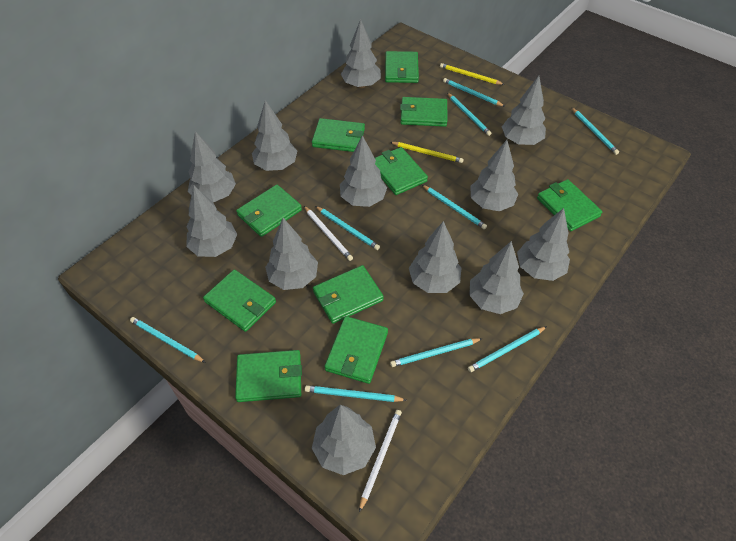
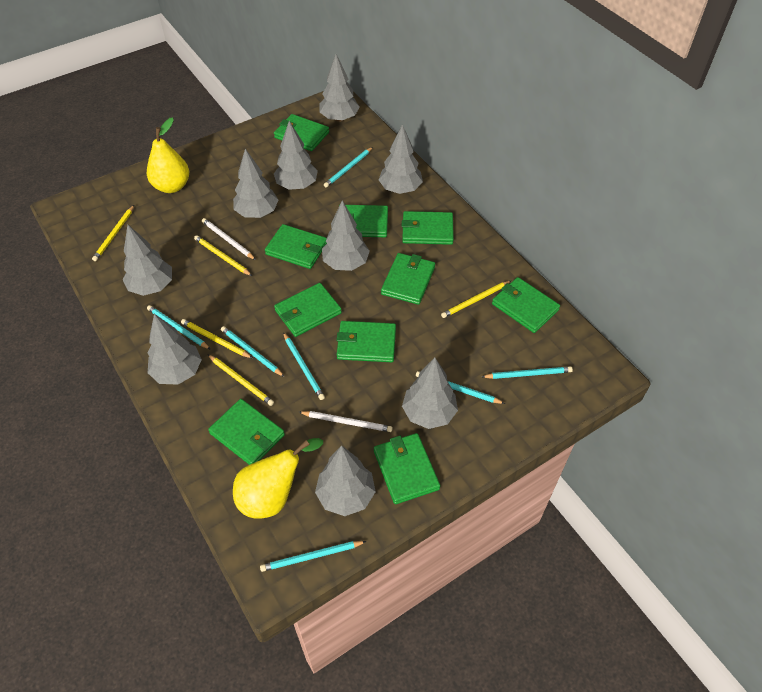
grey tree: [186,185,237,257] [188,131,236,202] [252,100,297,171] [265,218,318,290] [312,405,376,475] [340,135,387,207] [341,19,381,88] [409,221,461,293] [469,241,524,314] [470,140,518,211] [502,76,546,145] [517,208,570,281] = 12 -> [122,225,172,296] [147,314,202,385] [233,149,278,218] [274,121,318,190] [315,445,376,516] [319,54,359,122] [322,200,370,271] [379,124,423,194] [402,358,458,429] = 9
turquoise pencil: [130,317,206,363] [305,385,406,402] [315,206,380,250] [390,338,483,367] [422,185,487,229] [443,78,505,107] [447,93,491,136] [468,326,547,372] [571,107,619,155] = 9 -> [147,305,211,350] [221,326,284,377] [260,541,367,572] [283,332,325,400] [324,147,373,188] [416,371,505,404] [482,366,573,379] = 7
yellow pear: none = 0 -> [147,117,189,193] [233,438,323,519] = 2
yellow pencil: [390,142,464,163] [440,63,505,85] = 2 -> [92,205,134,261] [181,319,252,358] [194,235,252,276] [207,354,274,406] [441,281,511,318] = 5

